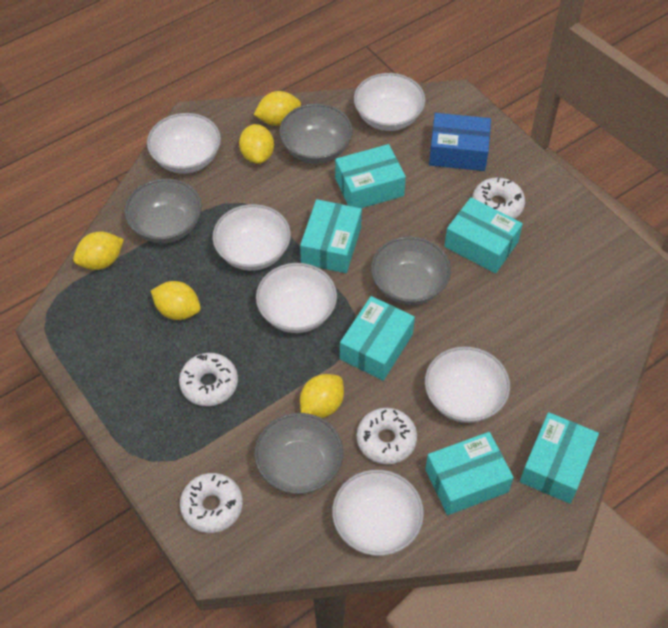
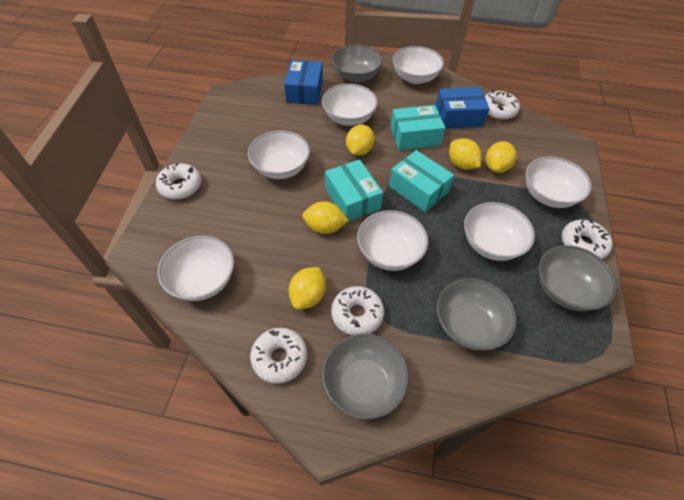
blue box: [429,113,491,171] = 1 -> [284,60,323,105] [436,87,490,129] = 2
turquoise box: [300,199,362,273] [335,144,406,208] [340,296,415,381] [425,432,514,515] [444,198,523,273] [520,412,599,504] = 6 -> [325,159,383,222] [389,150,454,212] [390,105,445,150] = 3
white bowl: [147,113,221,174] [212,204,291,271] [256,263,337,333] [332,470,424,556] [354,73,425,131] [425,346,510,423] = 6 -> [158,236,234,301] [248,130,310,179] [322,84,378,126] [357,210,428,271] [393,46,444,84] [464,202,535,261] [526,156,592,208] = 7
white donut: [179,353,238,406] [180,473,243,533] [357,408,417,464] [472,177,525,219] = 4 -> [156,163,201,200] [250,328,307,384] [331,286,384,336] [485,91,520,120] [562,220,613,259] = 5

